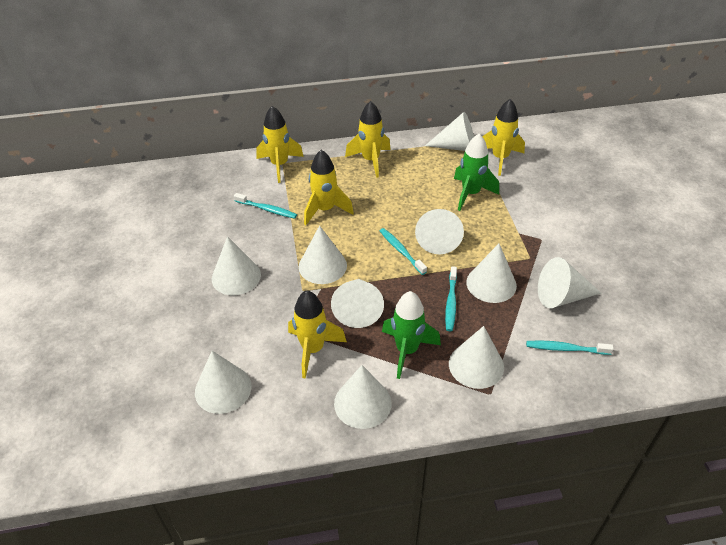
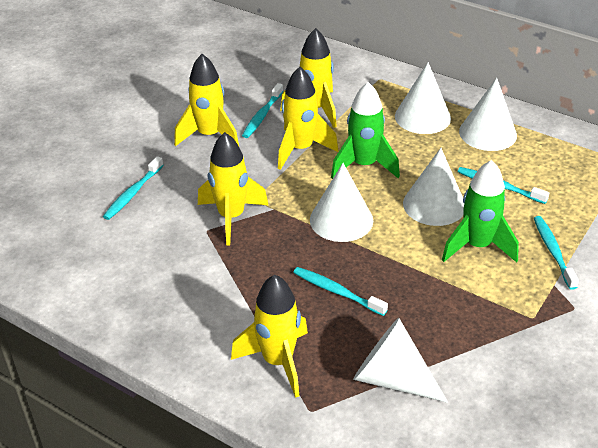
turquoise toothbrush: [234,193,297,219] [380,228,427,275] [445,266,457,331] [526,341,614,355] = 4 -> [103,156,164,220] [242,83,283,138] [293,267,388,316] [458,167,550,204] [534,216,579,290] = 5
white cone: [195,351,252,414] [212,236,261,295] [299,225,347,284] [331,279,384,328] [334,365,392,429] [415,209,464,254] [425,112,474,151] [449,326,504,389] [466,244,517,303] [538,257,601,308] = 10 -> [310,163,373,242] [353,318,448,403] [395,62,451,134] [403,148,464,226] [459,78,517,151] = 5

